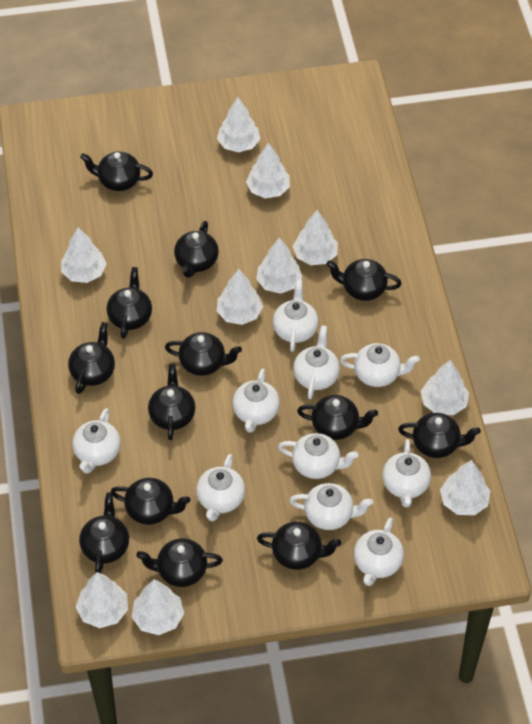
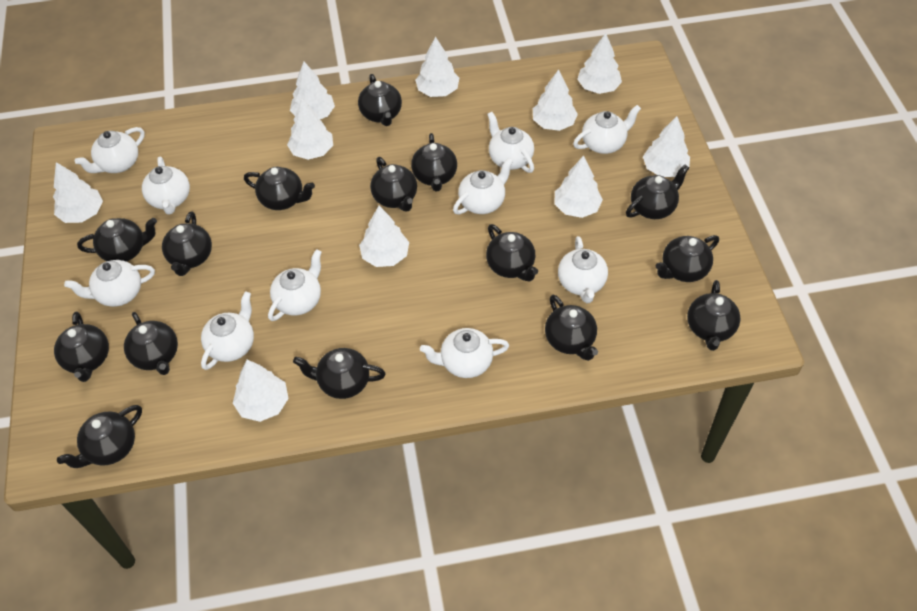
black teapot: [68,322,115,394] [79,492,129,573] [80,151,153,191] [107,267,152,339] [110,478,190,525] [136,538,223,587] [148,364,195,440] [165,332,242,376] [174,221,219,278] [257,522,341,570] [297,395,378,440] [327,259,402,301] [398,413,481,458] = 13 -> [54,311,109,382] [57,405,142,468] [77,218,157,262] [124,312,178,375] [162,211,212,276] [244,167,315,210] [293,348,386,399] [358,74,402,126] [370,157,417,212] [411,133,457,191] [486,224,538,281] [545,295,598,361] [626,165,689,219] [656,235,719,282] [687,280,741,351] = 15

